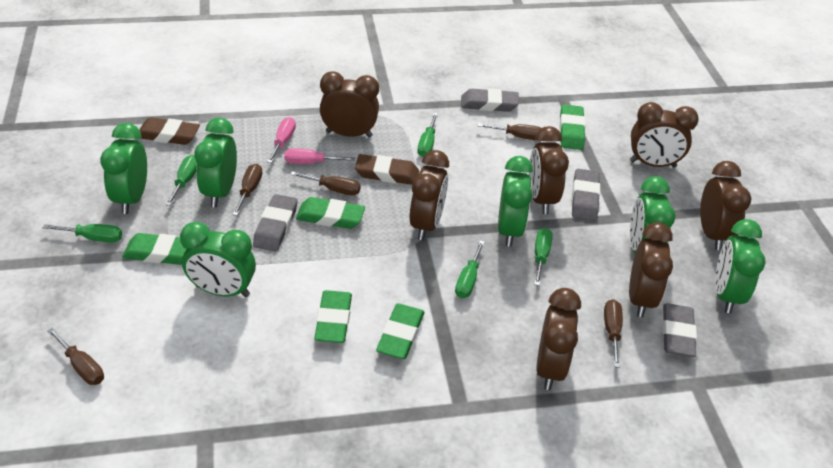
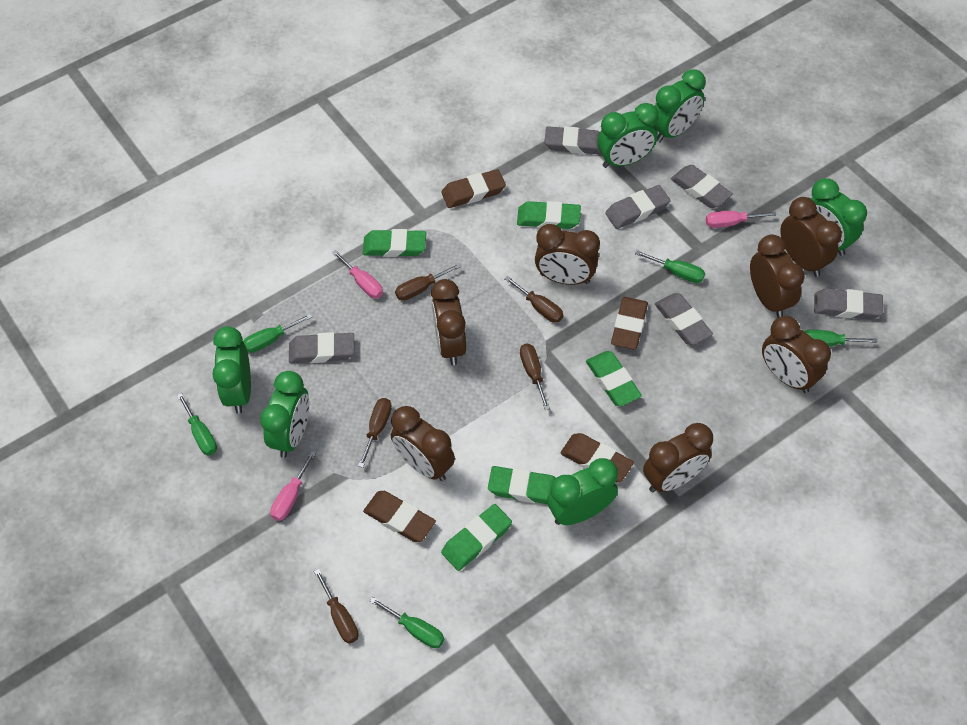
brown eraser: [139,117,200,145] [355,154,419,185] = 2 -> [363,491,436,542] [441,169,506,208] [560,433,634,482] [611,297,648,350] = 4
grey eraser: [253,194,297,251] [461,89,519,112] [572,169,600,221] [662,303,697,357] = 4 -> [289,332,355,363] [544,126,602,155] [605,185,671,229] [655,293,713,345] [671,165,733,208] [814,288,883,320] = 6
pink screwdriver: [267,117,296,163] [284,148,355,164] = 2 -> [270,451,316,521] [332,250,383,299] [706,211,776,228] = 3

